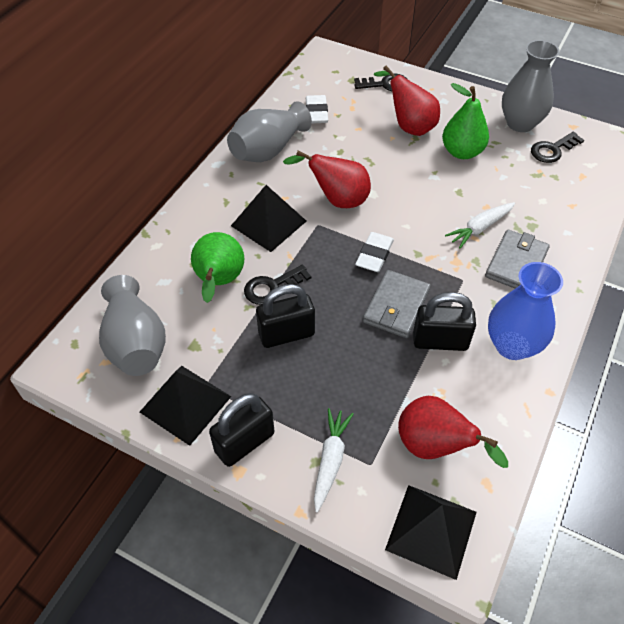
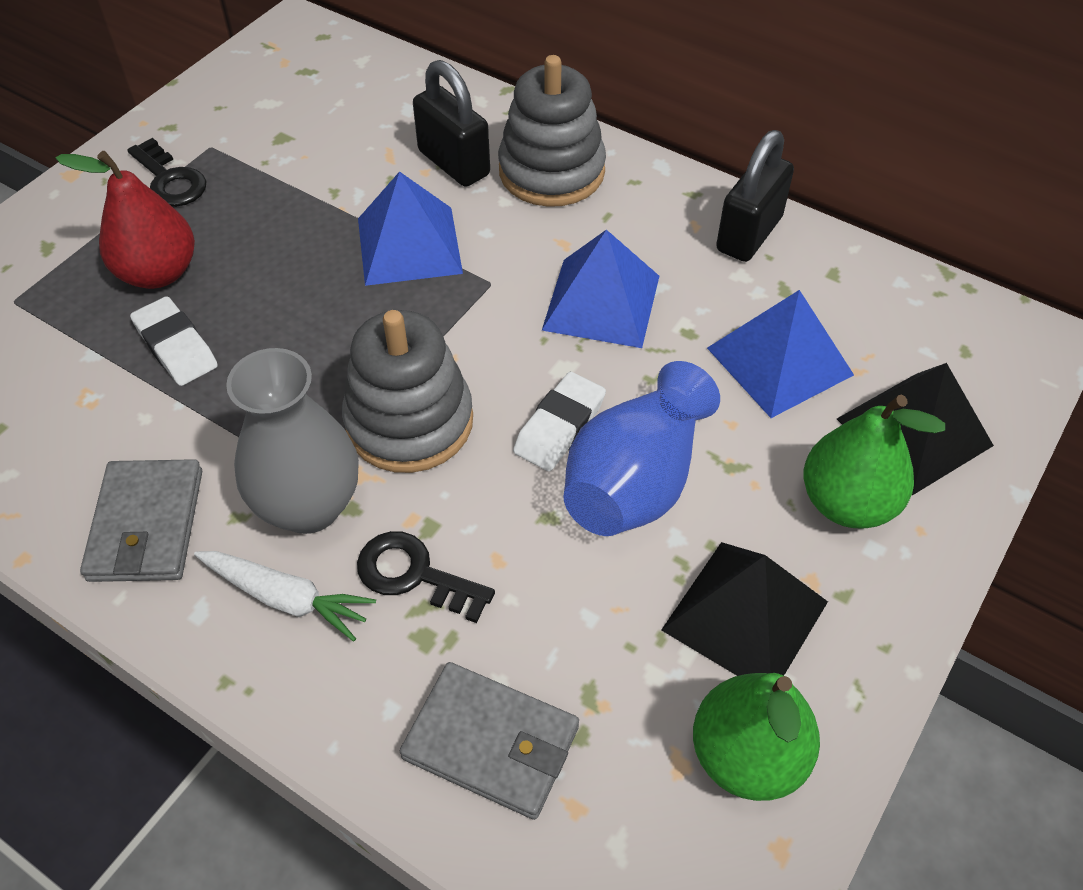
black key: [244,264,311,305] [354,73,407,91] [531,132,584,163] = 3 -> [127,138,207,207] [357,531,495,623] = 2
black padlock: [209,393,274,467] [256,284,315,348] [413,292,476,351] = 3 -> [413,60,490,187] [716,130,794,262] = 2
black pyramid: [140,366,231,446] [231,185,306,252] [385,485,477,580] = 3 -> [661,542,828,676] [837,363,994,495] = 2
blue pyramid: none = 0 -> [358,171,463,286] [542,230,659,348] [707,290,854,418] = 3
grey stacking toy: none = 0 -> [342,310,473,473] [498,55,606,207] = 2
grey vase: [99,275,166,376] [227,101,312,162] [502,40,559,132] = 3 -> [226,348,359,534] = 1
red pear: [283,151,371,208] [374,66,440,136] [398,396,508,468] = 3 -> [55,151,195,289] = 1
white carrot: [314,408,353,513] [445,202,515,249] = 2 -> [194,551,376,641] = 1

